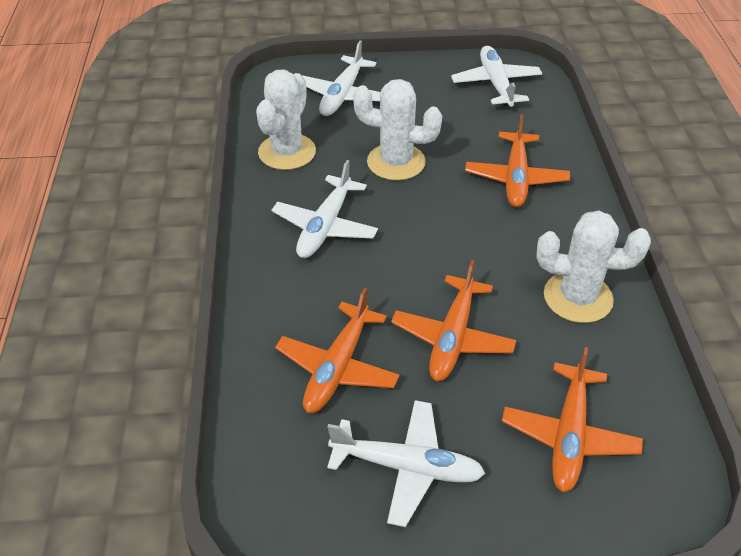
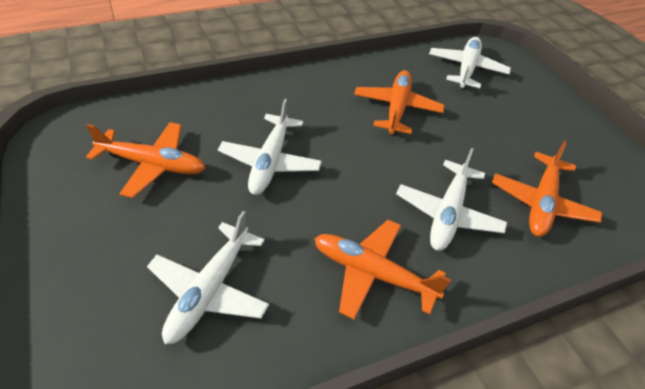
white cactus: [256,70,316,170] [353,79,442,181] [537,210,651,323] = 3 -> none = 0

